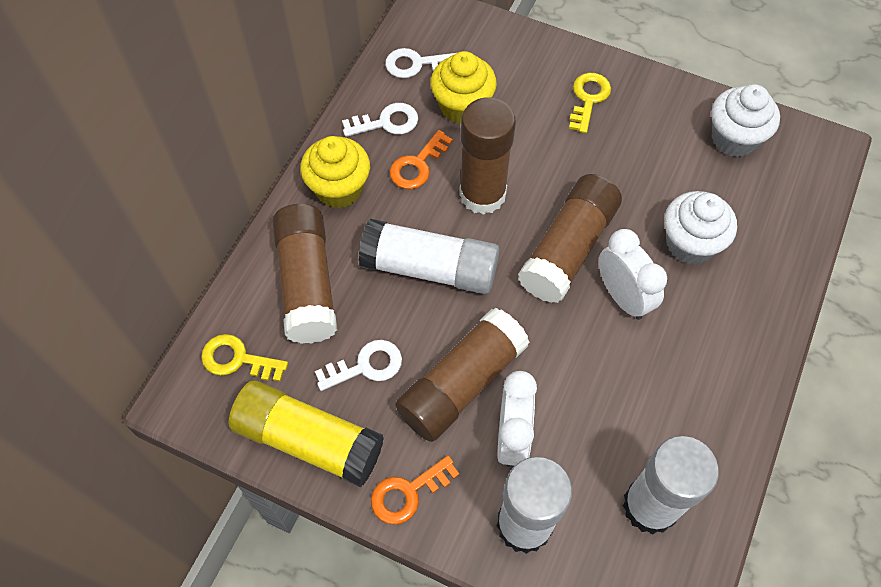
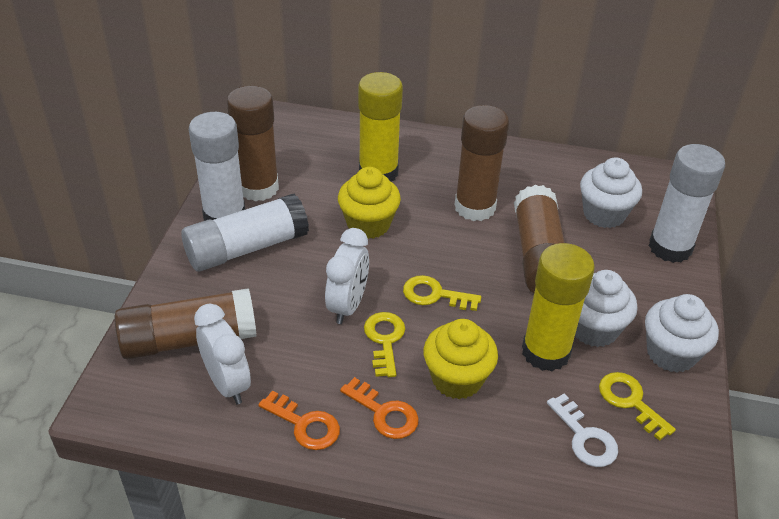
white cupcake: [664,191,737,264] [711,84,780,157] = 2 -> [575,270,638,347] [580,157,642,228] [645,294,719,373] = 3
white key: [315,340,402,391] [342,103,418,137] [385,48,456,78] = 3 -> [547,394,618,467] = 1
yellow glue stick: [229,380,384,487] = 1 -> [358,72,403,181] [522,243,595,371] = 2
yellow key: [201,334,288,382] [569,73,611,133] = 2 -> [364,312,405,377] [403,275,481,311] [599,372,676,441] = 3

